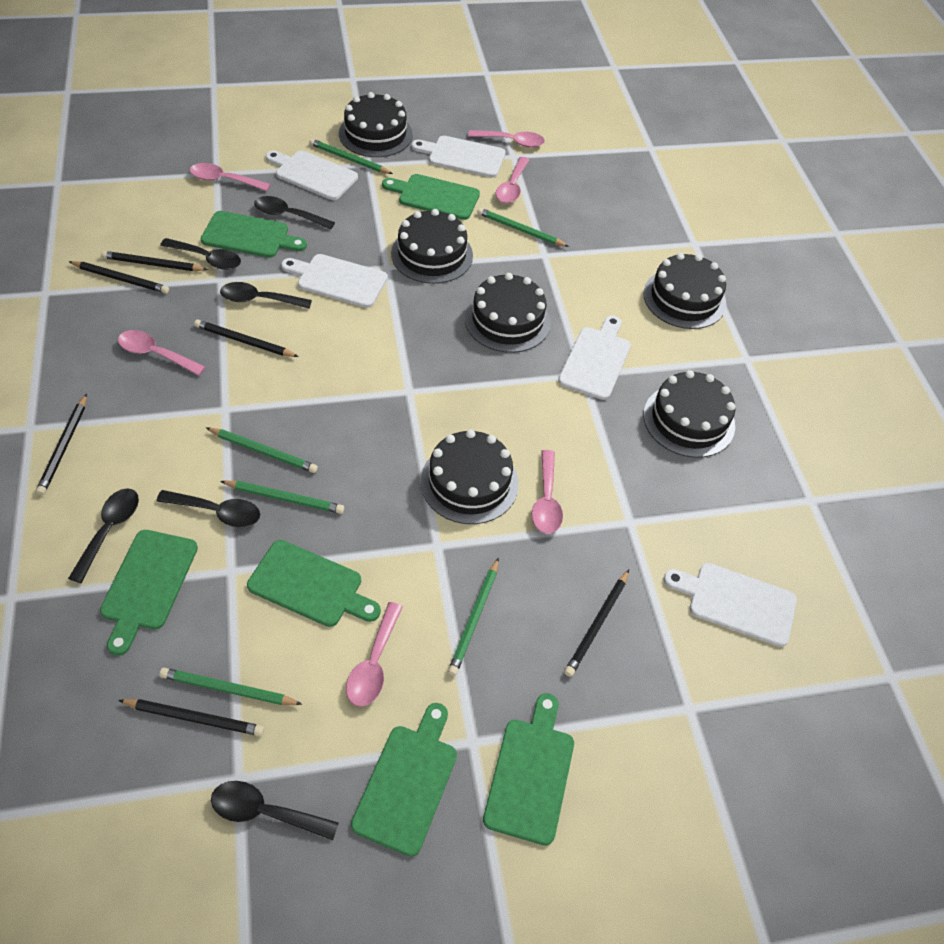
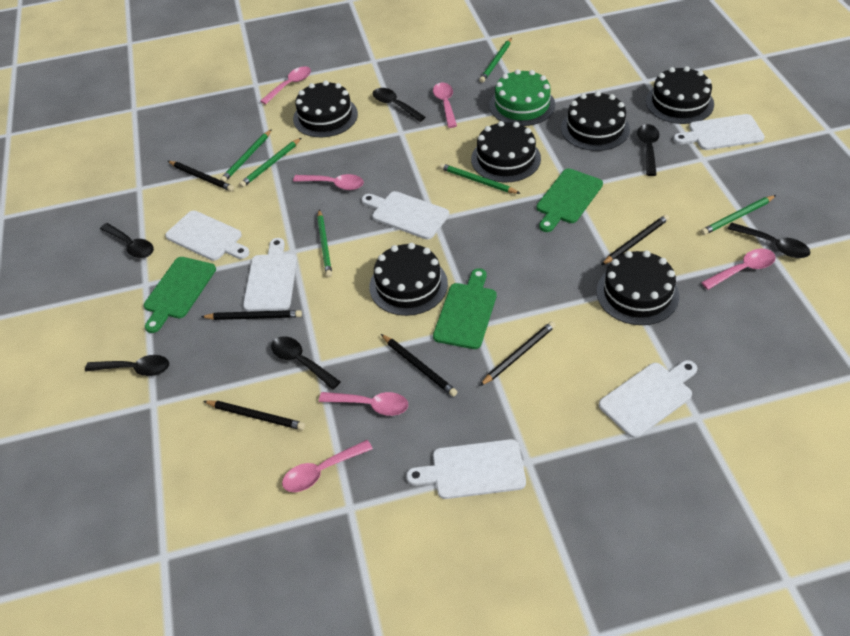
green cake: none = 0 -> [489,69,555,126] = 1
green cutting board: [100,530,198,656] [200,211,307,258] [247,540,381,627] [351,703,457,857] [382,174,480,220] [483,693,574,846] = 6 -> [144,257,216,333] [433,268,497,349] [536,169,603,232] = 3
white cutting board: [266,150,358,200] [281,254,387,308] [411,136,506,178] [558,315,631,400] [664,563,797,647] = 5 -> [165,211,249,261] [243,238,297,311] [362,191,449,239] [406,439,526,499] [599,360,697,438] [673,114,765,150] = 6

